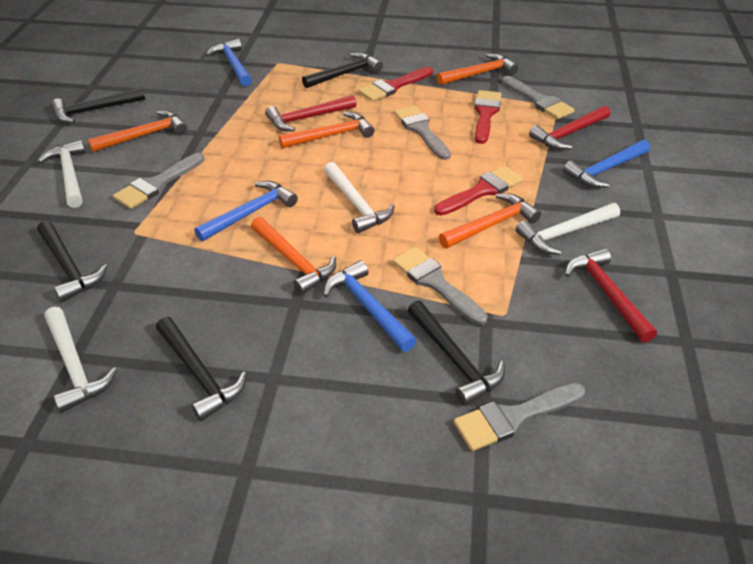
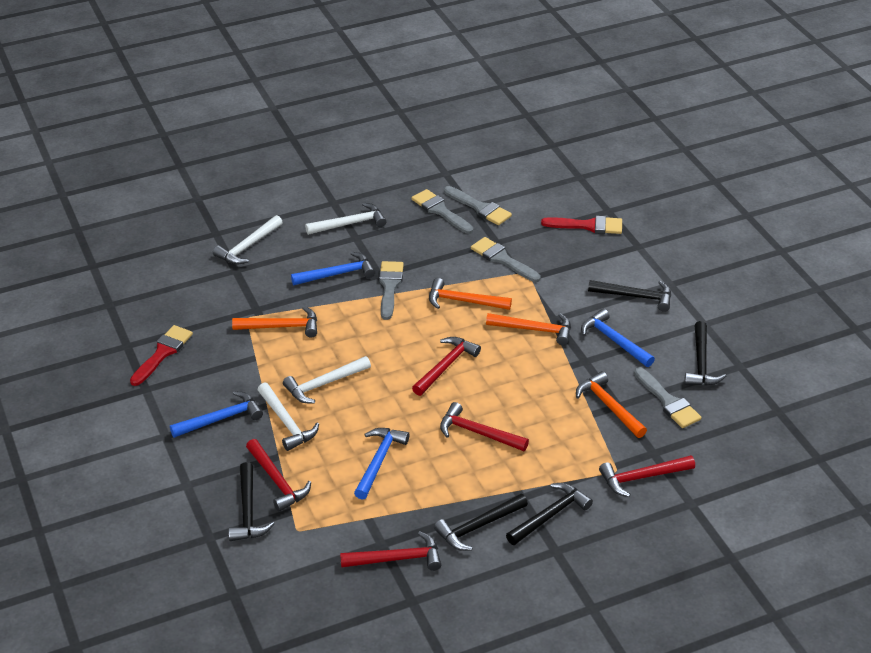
orange hammer: [88,110,187,152] [251,217,336,295] [279,112,374,149] [437,53,518,85] [439,193,541,248] = 5 -> [232,307,317,337] [429,278,512,310] [486,313,571,345] [576,371,647,438] = 4
red brush: [358,67,433,102] [434,166,523,216] [474,90,502,144] = 3 -> [130,325,193,386] [541,216,622,234] = 2
red hammer: [265,95,356,131] [529,106,610,150] [565,248,657,343] = 3 -> [246,439,311,512] [340,531,441,571] [412,337,481,396] [440,402,529,451] [599,455,695,497] = 5

